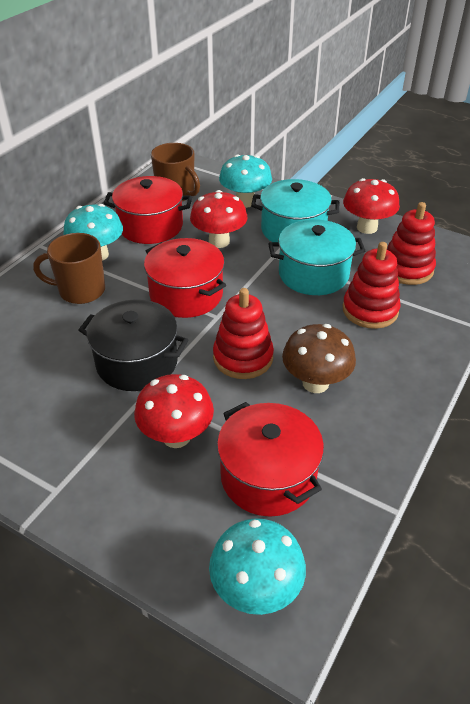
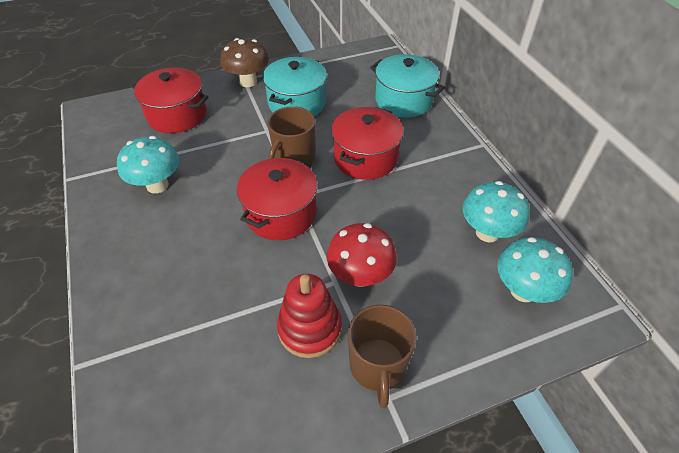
black pot: [79,299,188,391] = 1 -> none = 0
red mushroom: [134,374,214,448] [190,190,248,248] [343,178,400,234] = 3 -> [327,223,397,287] = 1
red stacking toy: [213,288,274,379] [343,242,401,329] [387,202,436,285] = 3 -> [277,274,342,358] = 1

